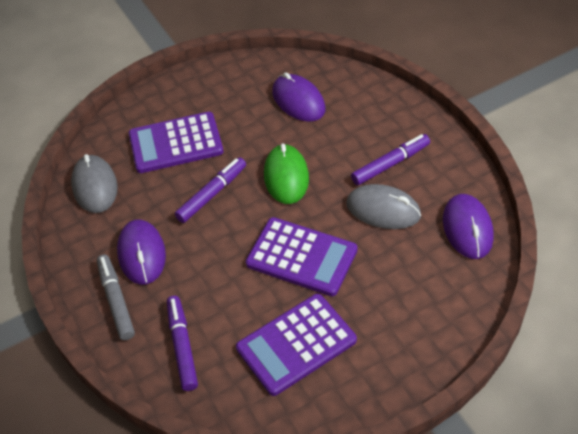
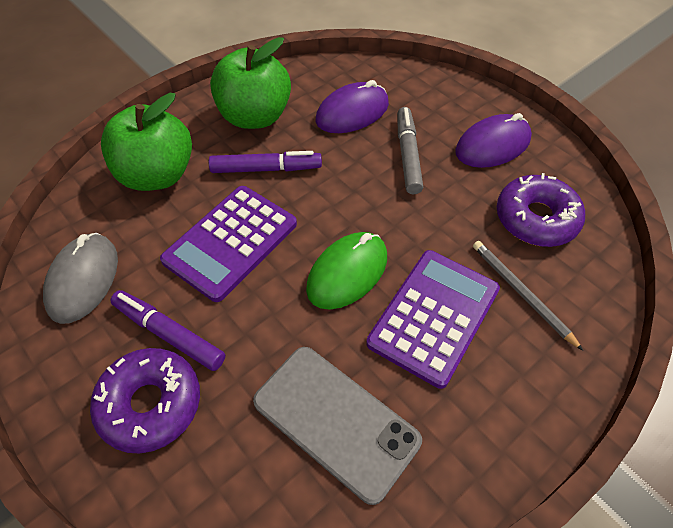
green apple: none = 0 -> [101,93,192,191] [210,37,291,129] = 2
grey mouse: [71,154,118,213] [346,184,421,229] = 2 -> [43,233,118,324] = 1
grey pencil: none = 0 -> [473,241,583,351] = 1
grey phone: none = 0 -> [253,347,422,505] = 1
purple calculator: [129,112,223,173] [236,294,357,396] [246,217,357,296] = 3 -> [160,186,297,302] [366,250,500,389] = 2
purple donut: none = 0 -> [90,348,200,454] [497,173,585,247] = 2
purple marker: [167,296,198,391] [175,157,246,223] [351,134,430,185] = 3 -> [110,290,225,371] [209,151,322,173] = 2
purple mouse: [117,219,166,285] [272,72,325,122] [443,194,494,259] = 3 -> [315,80,389,133] [455,113,532,168] = 2

